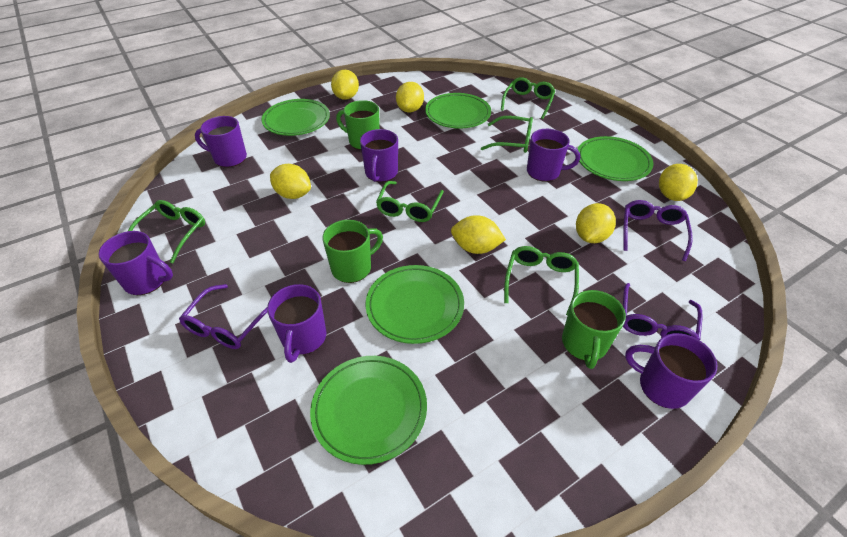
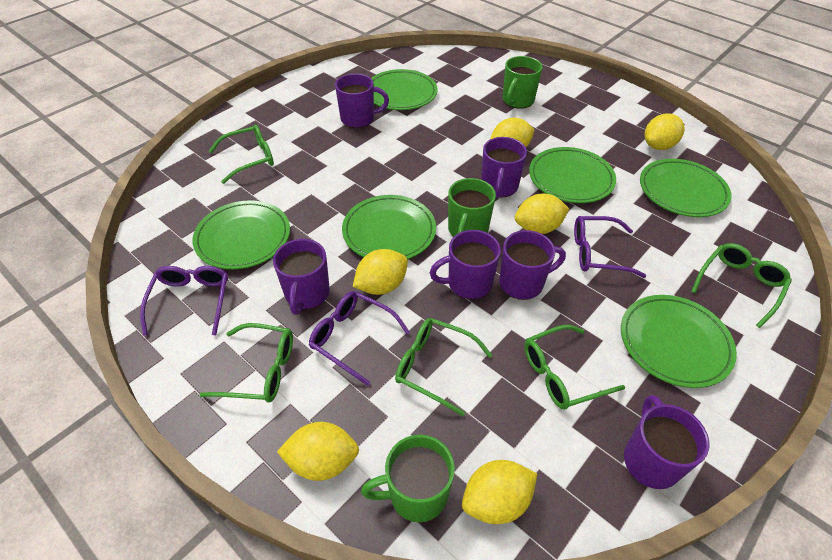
green plate: [262,99,330,136] [310,356,427,465] [365,265,464,344] [425,93,491,129] [578,136,654,181] = 5 -> [192,200,290,269] [342,195,436,259] [371,69,438,110] [529,147,616,203] [621,295,737,388] [640,159,731,217] = 6

